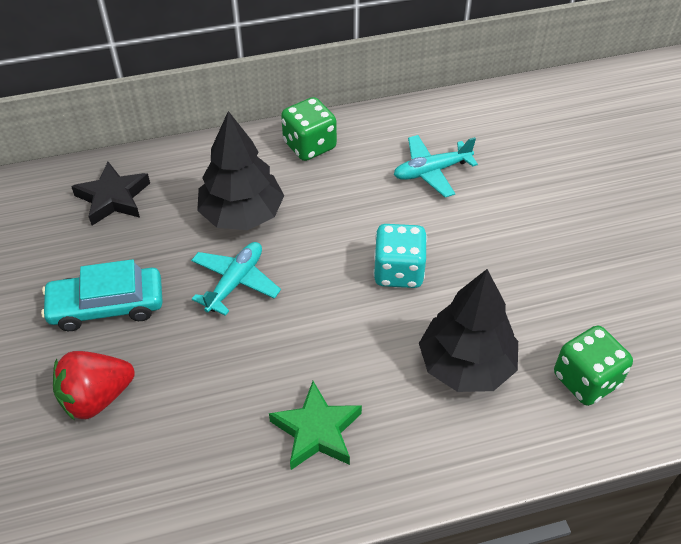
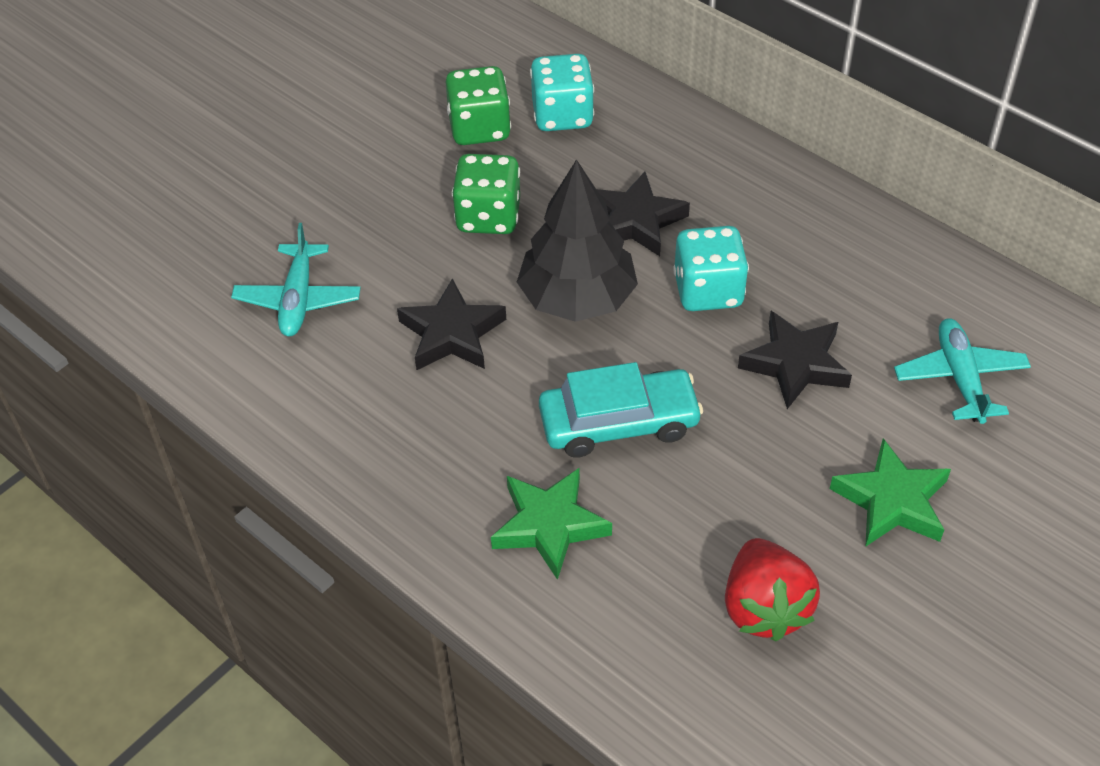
black star: [71,162,150,226] = 1 -> [397,278,506,370] [597,172,690,256] [738,311,852,409] = 3
black tree: [197,111,284,230] [419,269,518,392] = 2 -> [517,159,638,322] = 1
green star: [269,381,362,470] = 1 -> [491,467,612,580] [830,438,951,547] = 2
turquoise dice: [373,224,427,288] = 1 -> [530,54,594,131] [673,226,749,311] = 2

